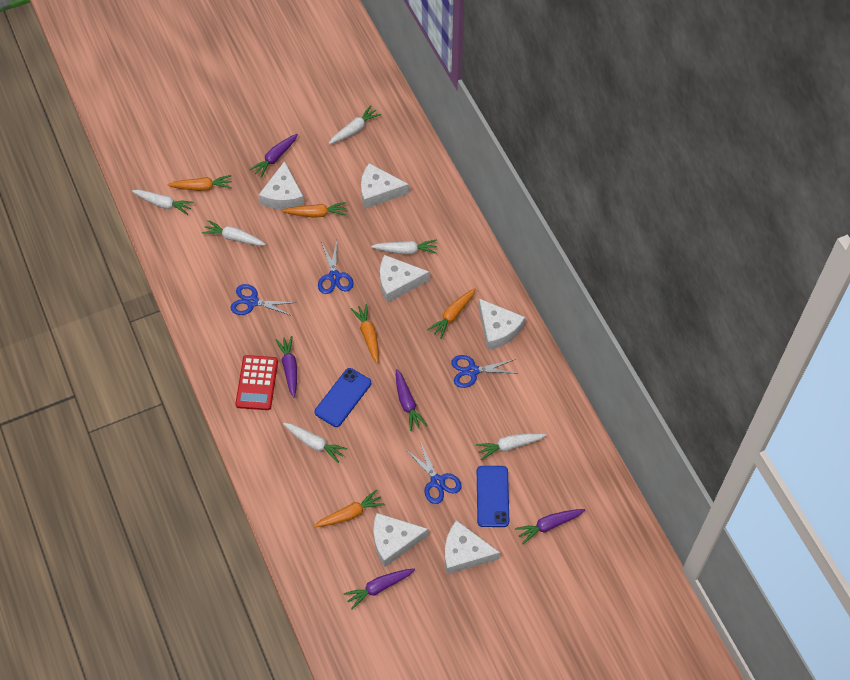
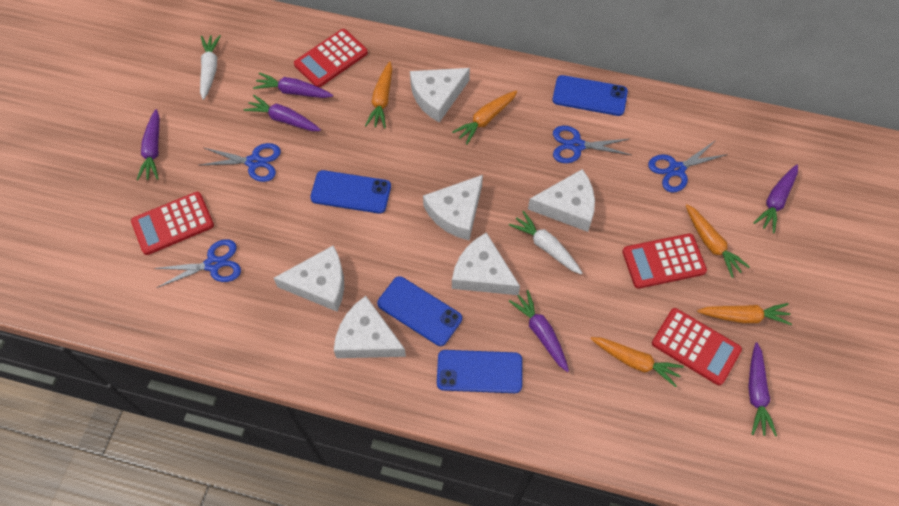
blue phone: [315,368,371,427] [477,466,509,527] = 2 -> [310,170,391,214] [377,276,462,346] [437,350,522,393] [552,75,628,116] = 4
purple carrot: [249,134,298,178] [275,336,297,398] [343,568,415,610] [396,369,427,431] [515,509,585,544] = 5 -> [137,109,160,181] [244,95,321,131] [253,72,333,98] [509,290,569,372] [748,342,777,437] [754,164,798,233] = 6
red calculator: [235,355,278,410] = 1 -> [131,192,214,255] [294,29,368,88] [622,233,707,289] [652,308,742,385] = 4
white carrot: [132,190,194,215] [202,220,266,246] [283,423,348,463] [329,106,381,144] [371,240,437,254] [476,433,546,460] = 6 -> [200,35,221,100] [509,211,582,275] = 2

